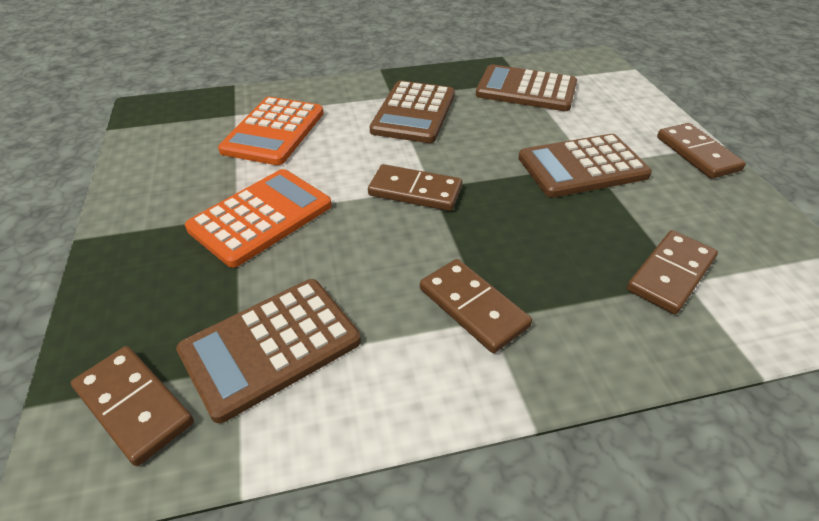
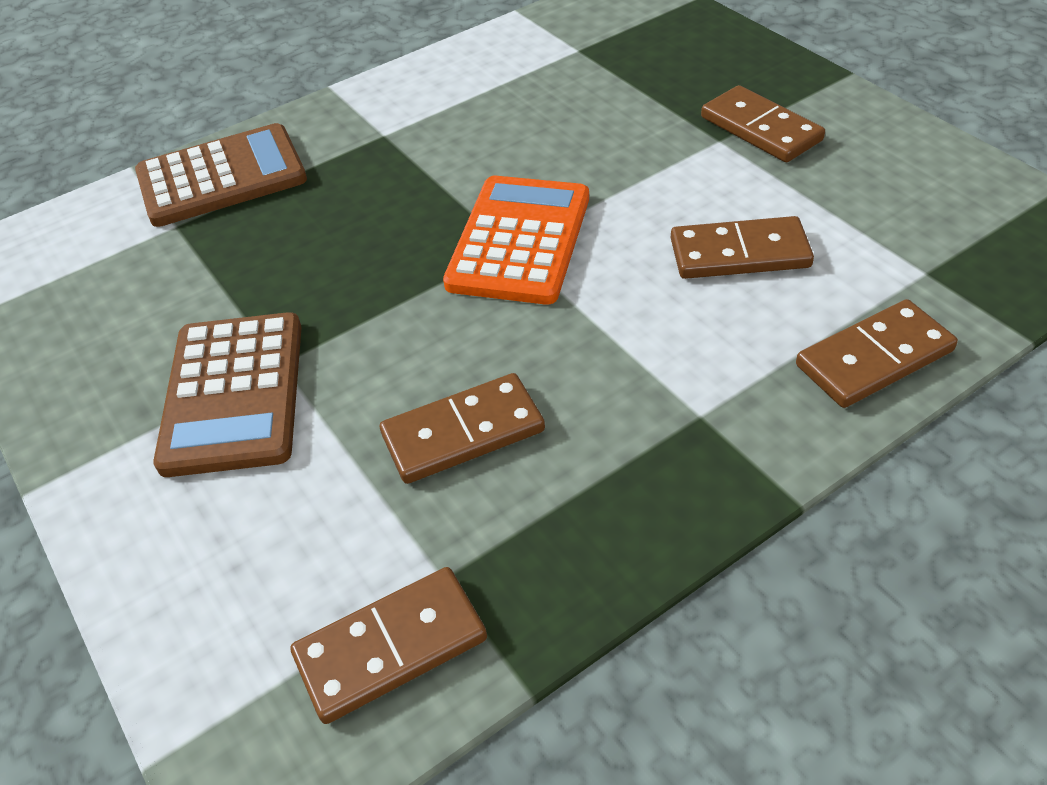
brown calculator: [176,279,361,423] [370,81,455,143] [476,64,577,111] [518,134,652,198] = 4 -> [135,123,307,227] [153,312,302,477] = 2
orange calculator: [185,169,332,268] [218,97,324,165] = 2 -> [443,176,589,305] = 1

